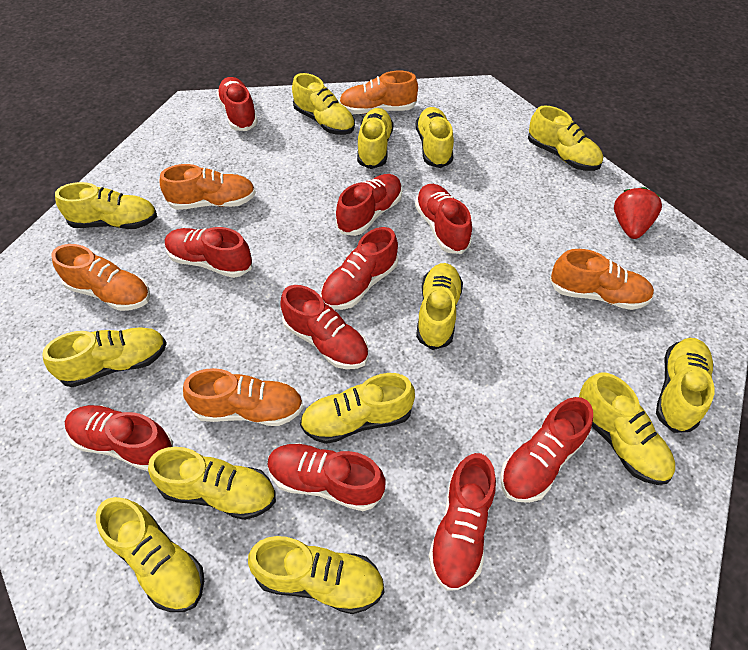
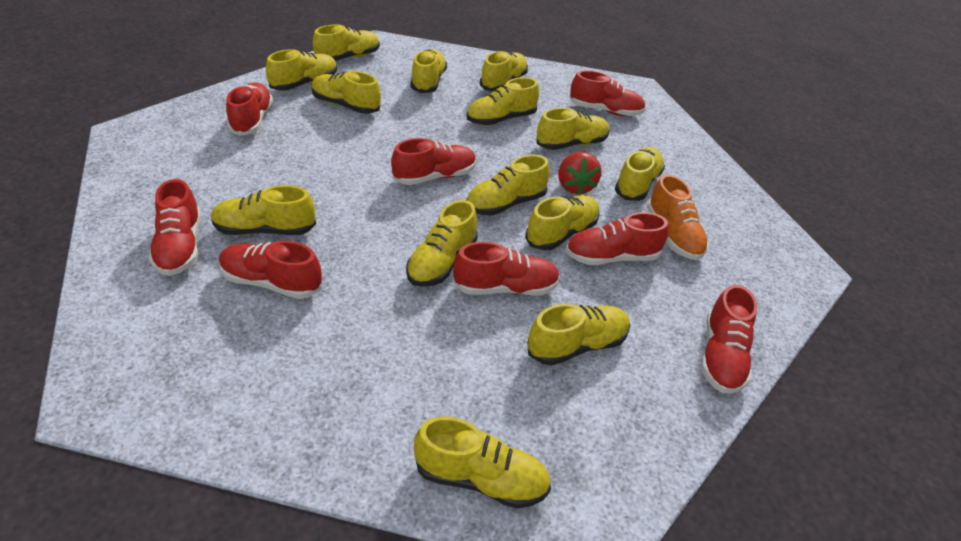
orange shoe: [52,244,150,311] [160,164,256,210] [183,368,304,426] [339,71,418,114] [549,249,654,310] = 5 -> [647,174,709,260] = 1
red shoe: [65,405,173,471] [165,227,252,278] [217,77,258,131] [267,443,385,511] [280,285,368,369] [321,227,398,310] [336,174,402,236] [415,184,472,254] [429,453,496,591] [500,397,593,503] = 10 -> [149,179,201,276] [219,241,322,299] [226,82,273,136] [391,138,476,185] [453,242,560,296] [566,212,669,265] [569,70,645,116] [701,285,757,393] = 8
yellow shoe: [42,327,167,387] [55,182,157,229] [96,497,204,612] [148,447,276,520] [248,536,385,614] [292,73,355,135] [300,373,415,444] [357,108,394,169] [416,107,454,168] [416,263,463,350] [528,105,603,171] [579,372,675,485] [656,338,714,433] = 13 -> [211,185,316,235] [266,49,337,91] [312,71,381,114] [313,24,380,61] [406,200,478,287] [411,49,447,93] [414,416,551,509] [466,155,549,215] [467,77,539,125] [480,51,528,91] [525,195,600,250] [528,304,630,366] [536,108,610,150] [615,147,665,201] = 14

